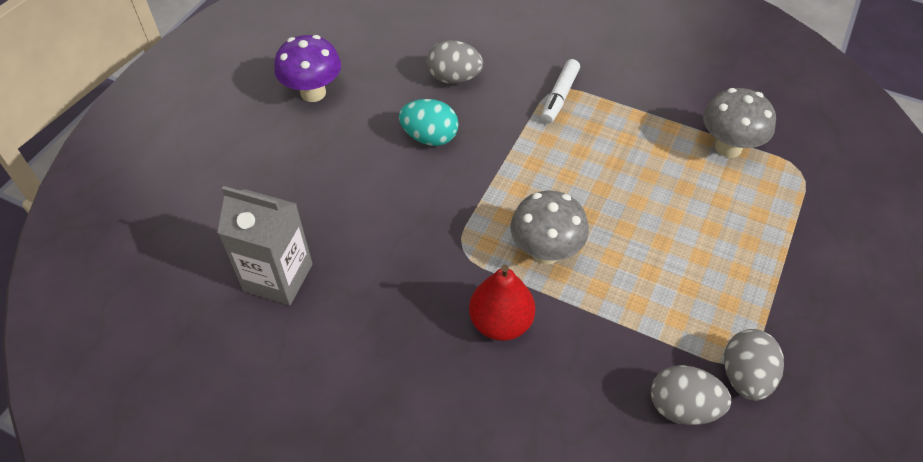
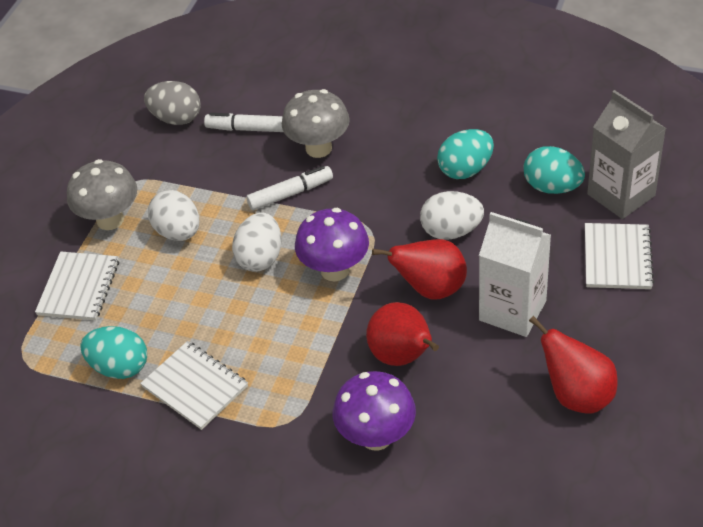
grey egg: [427,40,483,84] [651,365,731,425] [724,329,784,400] = 3 -> [144,81,201,125] = 1
purple mushroom: [274,35,341,102] = 1 -> [295,208,369,281] [333,371,416,451] = 2
red pear: [469,264,535,341] = 1 -> [366,302,439,366] [372,239,467,300] [529,316,618,413] = 3
turquoise egg: [399,99,459,146] = 1 -> [80,326,147,379] [437,129,494,179] [523,146,585,194] = 3
white carton: none = 0 -> [479,212,551,337] = 1
white egg: none = 0 -> [148,190,199,241] [232,212,282,272] [420,191,484,240] = 3
white marker: [541,59,580,124] = 1 -> [204,113,283,132] [246,166,333,210] = 2
white notebook: none = 0 -> [35,251,119,321] [140,341,248,430] [585,223,654,289] = 3

